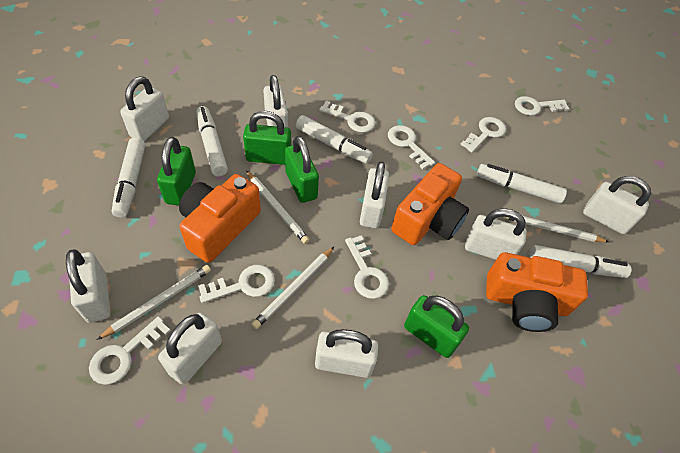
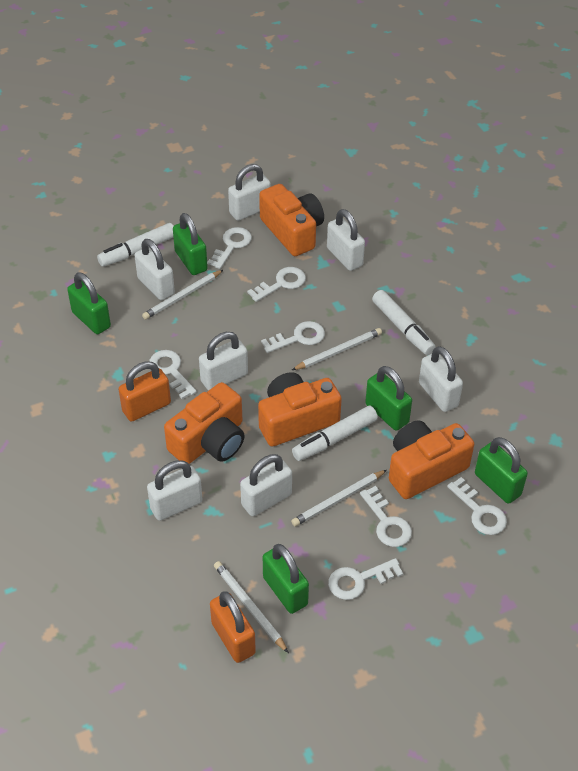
green padlock: [157,137,196,206] [243,111,291,165] [285,136,319,203] [404,295,469,358] = 4 -> [67,272,111,334] [173,213,208,275] [263,544,309,614] [365,366,412,431] [475,437,528,504] = 5
orange camera: [179,174,261,263] [391,163,469,245] [486,252,588,332] = 3 -> [164,382,245,464] [258,372,342,446] [259,184,324,256] [389,421,474,499] = 4
orange padlock: none = 0 -> [119,361,171,422] [210,591,256,663] = 2
white marker: [112,137,145,218] [196,106,228,176] [296,115,373,164] [477,164,567,203] [530,245,631,278] = 5 -> [97,223,173,267] [292,406,378,461] [372,290,436,355] = 3
white padlock: [66,249,111,323] [120,76,169,141] [158,313,222,385] [263,75,288,128] [315,329,378,378] [360,161,389,228] [465,208,527,260] [583,176,651,234] = 8 -> [135,239,175,301] [147,460,203,521] [199,332,248,391] [228,164,271,221] [240,454,292,516] [327,209,365,271] [419,346,463,412] = 7

